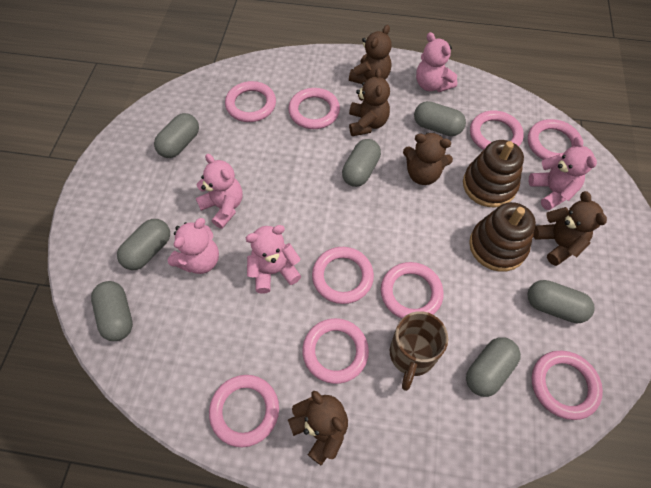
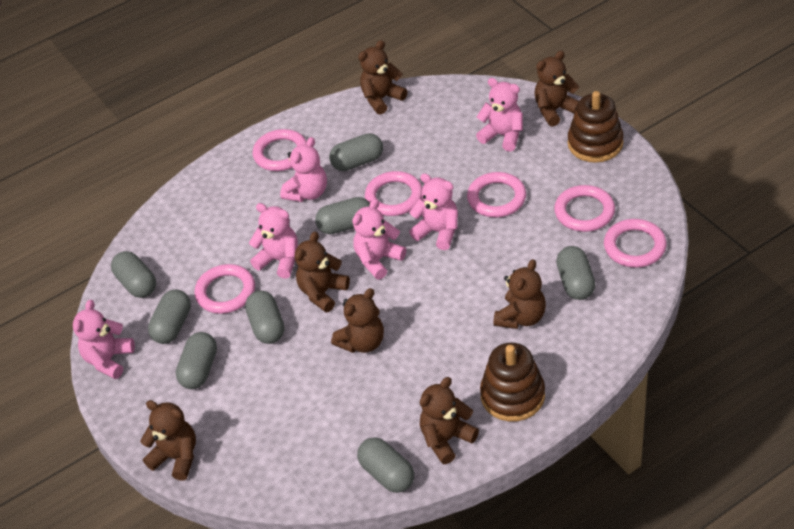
brown mug: [390,311,448,391] = 1 -> none = 0
brown teddy bear: [288,391,348,466] [349,25,392,84] [349,68,390,136] [403,132,453,185] [533,191,607,266] = 5 -> [140,400,196,481] [295,232,350,313] [331,288,384,353] [358,40,407,115] [420,377,479,464] [494,259,546,329] [534,51,579,127] = 7
grey capsule: [91,281,133,341] [117,219,170,270] [154,113,199,158] [342,139,381,187] [414,101,466,136] [466,337,521,397] [528,280,594,323] = 7 -> [111,251,156,298] [148,290,191,344] [176,332,217,389] [245,291,284,344] [315,197,370,234] [329,133,383,171] [357,437,414,493] [556,246,595,300] = 8
pink ring: [209,375,279,447] [225,81,276,122] [288,88,340,129] [302,318,369,384] [312,247,374,304] [381,262,444,319] [470,110,524,150] [528,119,582,160] [532,351,603,420] = 9 -> [194,264,255,314] [252,129,307,171] [365,171,422,216] [467,172,526,217] [554,185,615,232] [604,219,667,268] = 6
pink teddy bear: [168,218,219,274] [196,154,243,229] [246,225,301,294] [416,32,457,92] [529,137,597,210] = 5 -> [73,300,135,379] [249,203,298,279] [280,137,327,202] [352,199,406,280] [409,173,458,250] [476,78,523,151] = 6

